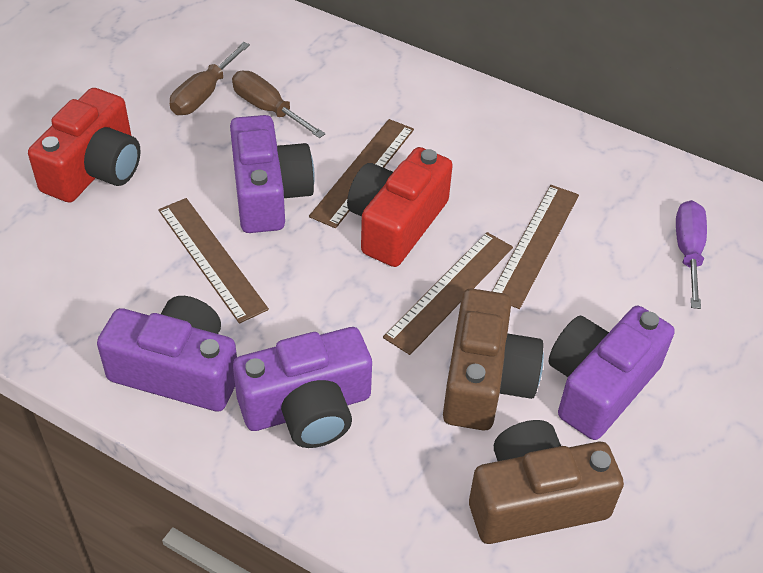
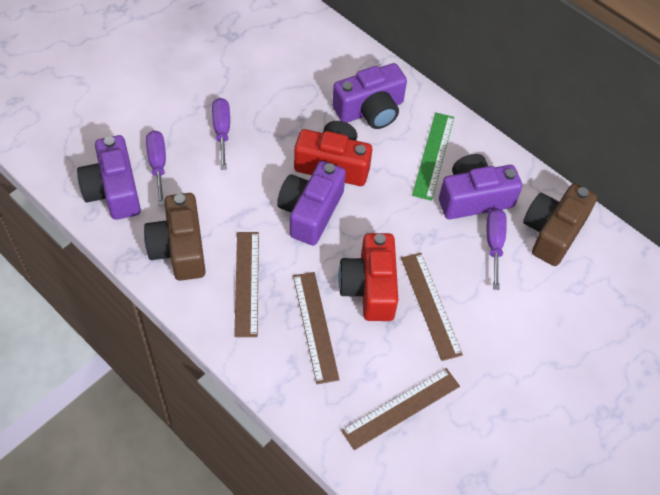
brown screwdriver: [170,42,250,115] [232,71,325,138] = 2 -> none = 0
green ruler: none = 0 -> [412,112,454,201] = 1
purple screwdriver: [676,200,707,309] = 1 -> [146,130,166,205] [212,98,230,170] [487,208,507,290] = 3

